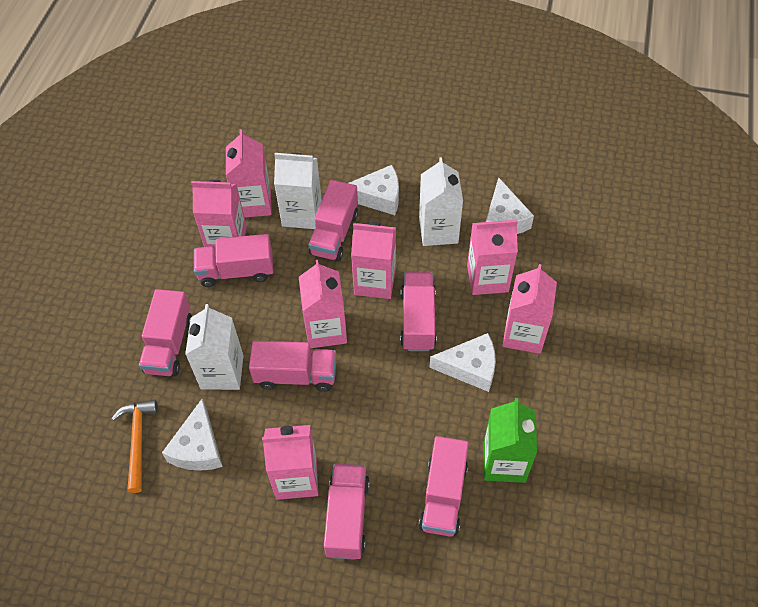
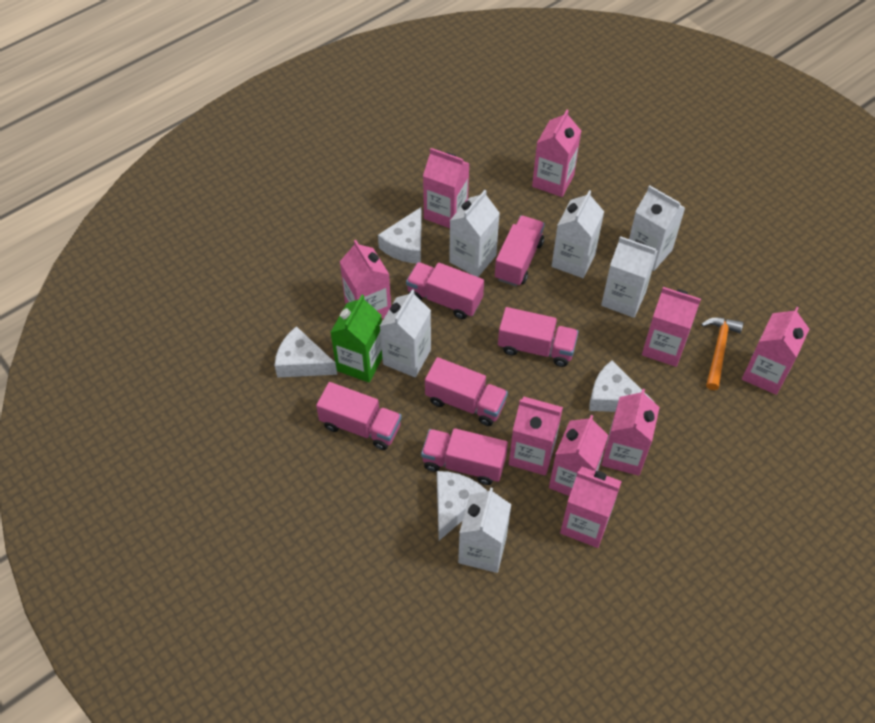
pink carton: [191,180,247,249] [226,129,272,217] [262,425,318,500] [299,260,347,348] [351,222,396,299] [467,220,518,295] [502,264,557,354] = 7 -> [340,240,391,319] [423,148,470,228] [509,397,563,476] [532,110,581,197] [549,415,609,496] [560,466,622,548] [602,389,660,476] [642,287,701,367] [742,307,809,395] = 9
pink truck: [139,289,192,376] [194,234,273,287] [249,341,336,392] [308,180,358,261] [324,463,370,560] [400,272,437,351] [419,436,469,537] = 7 -> [316,382,402,450] [406,262,484,319] [421,428,508,485] [425,357,508,426] [495,215,545,286] [498,307,579,367] = 6
white carton: [185,304,244,390] [274,153,322,229] [419,157,463,246] = 3 -> [380,289,431,377] [449,190,500,277] [458,487,511,573] [552,190,604,278] [601,236,658,318] [629,185,685,271] = 6

